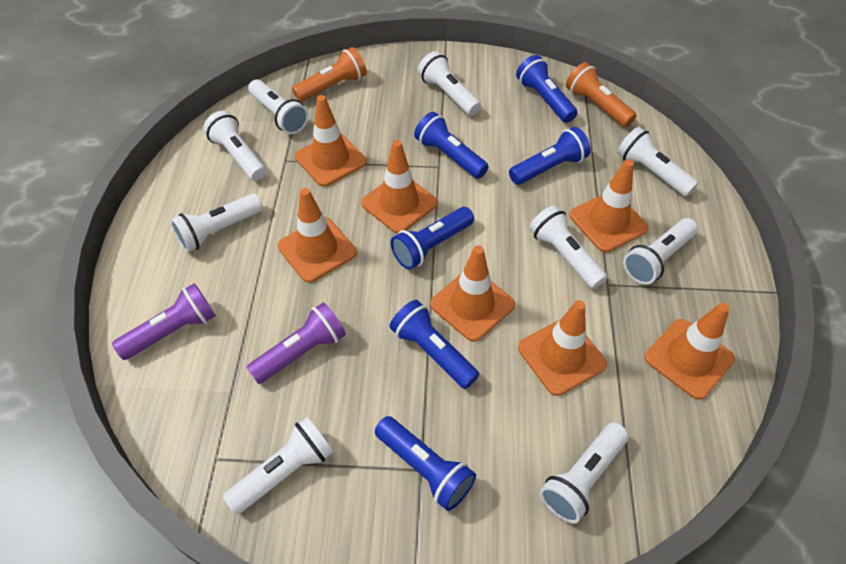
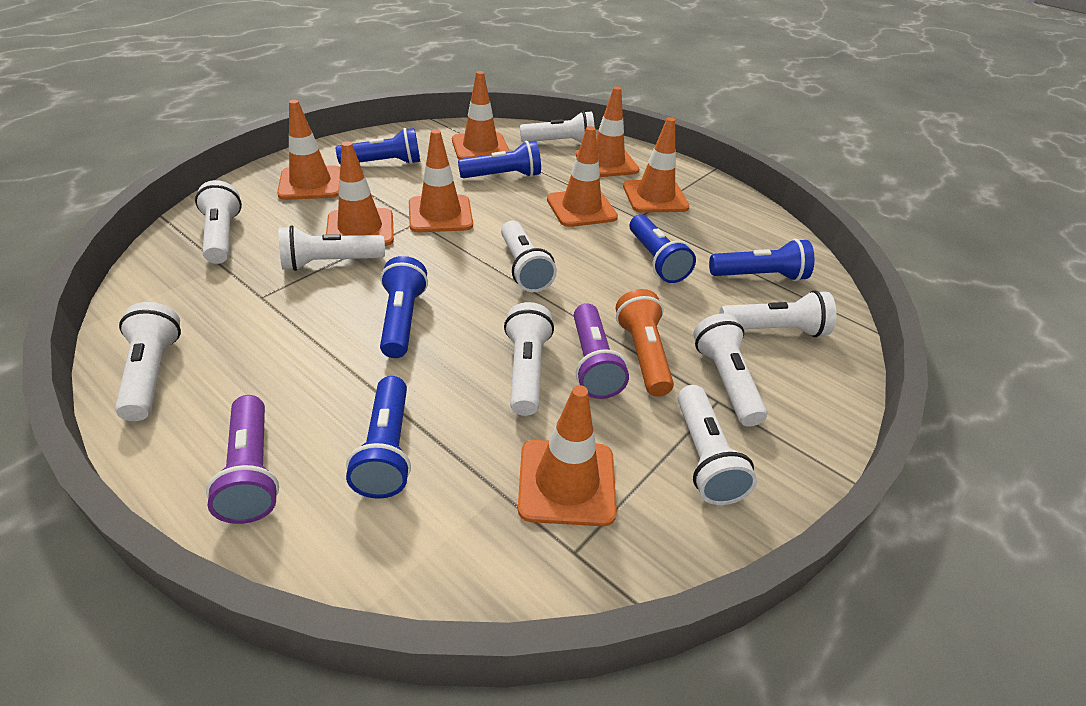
orange flashlight: [292,47,367,102] [566,62,637,127] = 2 -> [616,289,674,397] = 1
orange traffic cone: [278,188,356,283] [295,95,367,187] [361,140,437,233] [430,246,515,342] [518,300,607,396] [570,159,648,252] [645,303,735,400] = 7 -> [277,100,340,200] [326,141,394,246] [409,129,473,232] [452,71,510,159] [518,385,617,526] [547,126,618,227] [576,86,639,177] [623,117,689,213] = 8

